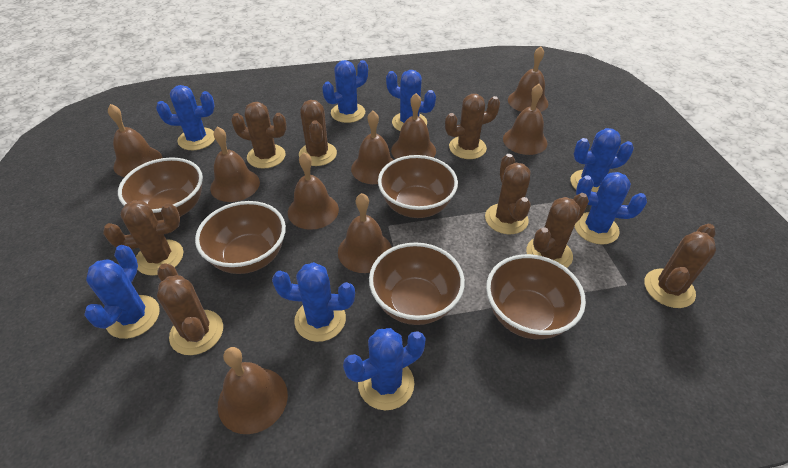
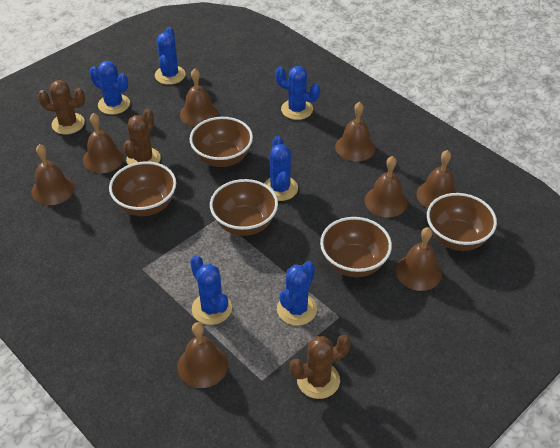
blue cactus: [84,245,160,339] [156,85,215,150] [272,262,355,342] [322,60,368,123] [343,328,426,410] [386,70,436,131] [571,128,634,192] [575,172,647,245] = 8 -> [89,61,130,115] [155,27,185,85] [190,255,232,325] [264,136,298,201] [275,66,320,120] [277,261,317,326] = 6
brown bell: [108,104,162,177] [210,126,260,202] [218,347,288,434] [288,152,339,230] [338,193,392,273] [351,111,393,184] [391,93,436,159] [503,84,548,155] [508,46,548,112] = 9 -> [31,144,75,205] [83,113,124,173] [177,322,228,388] [180,68,218,127] [335,102,376,162] [365,156,408,218] [396,227,442,291] [416,150,458,208] = 8
brown cactus: [103,200,184,276] [157,263,223,355] [231,102,287,169] [299,100,337,166] [445,94,500,159] [485,154,530,234] [526,193,589,268] [645,224,716,308] = 8 -> [38,80,85,134] [123,109,161,165] [289,335,351,399] = 3

